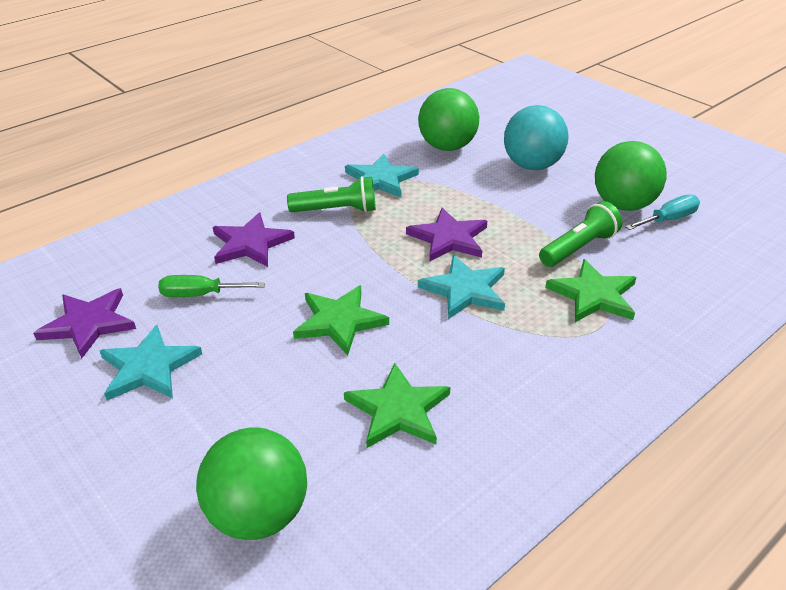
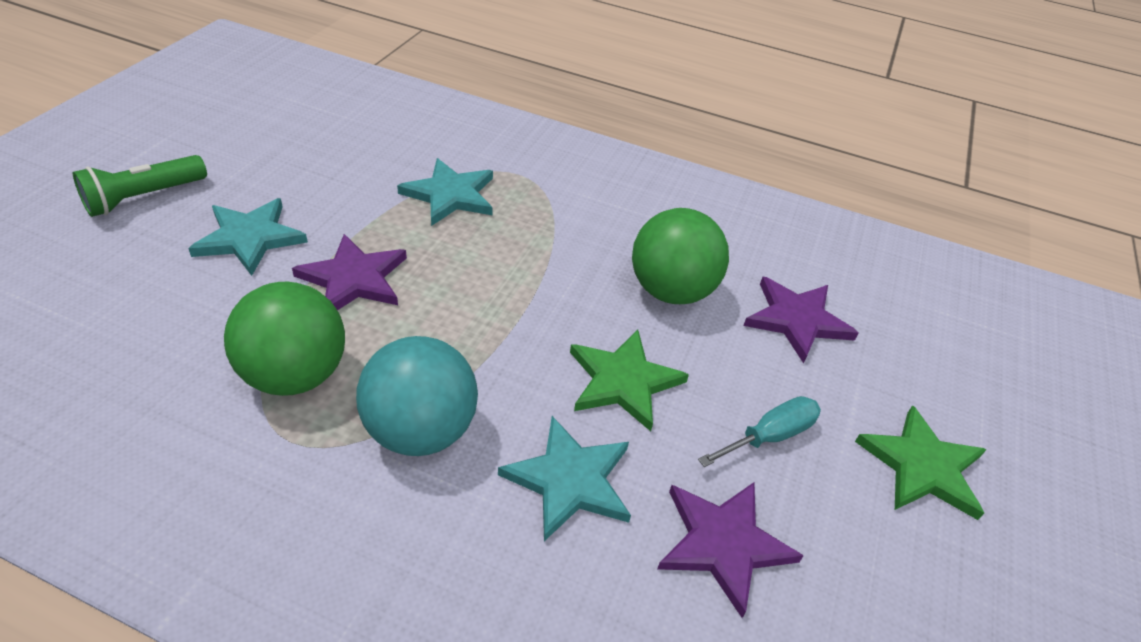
green ball: [196,427,307,540] [418,88,479,151] [595,141,667,211] = 3 -> [224,282,345,396] [632,208,729,304] = 2
green flashlight: [287,176,376,213] [539,201,623,267] = 2 -> [73,155,207,217] = 1
green screwdriver: [158,275,265,297] = 1 -> none = 0
green star: [293,285,389,355] [344,363,450,448] [545,259,636,322] = 3 -> [570,330,689,431] [855,405,987,520] = 2

